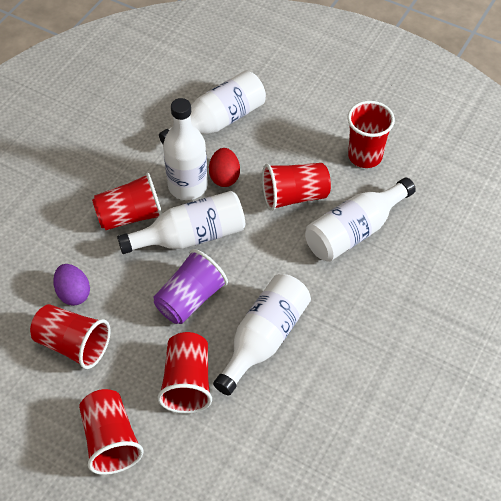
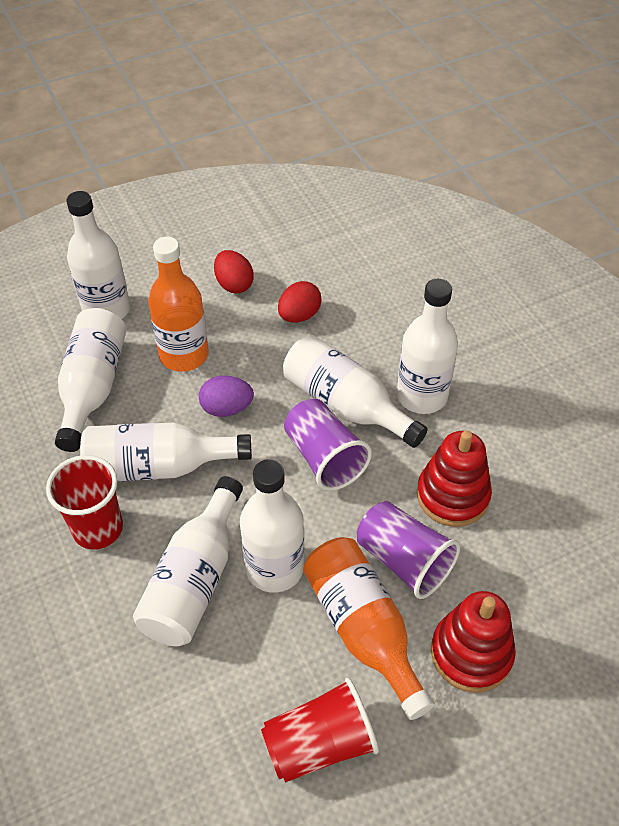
orange bottle: none = 0 -> [148,237,209,371] [303,537,435,720] = 2
purple cup: [153,249,228,324] = 1 -> [284,399,372,491] [357,501,460,599] = 2
red cup: [30,304,111,369] [79,389,144,475] [92,173,162,230] [157,332,212,414] [262,163,331,211] [348,101,395,168] = 6 -> [46,455,123,549] [261,678,379,783] = 2
red egg: [209,148,240,187] = 1 -> [214,250,254,293] [278,281,322,323] = 2
red stacking toy: none = 0 -> [417,430,492,527] [431,591,516,693] = 2
white bottle: [117,191,245,254] [159,70,266,144] [163,98,208,200] [213,274,311,396] [305,177,416,262] = 5 -> [55,308,127,452] [66,191,130,319] [80,423,252,481] [133,476,243,646] [240,459,304,593] [283,335,428,448] [397,279,458,414] = 7

